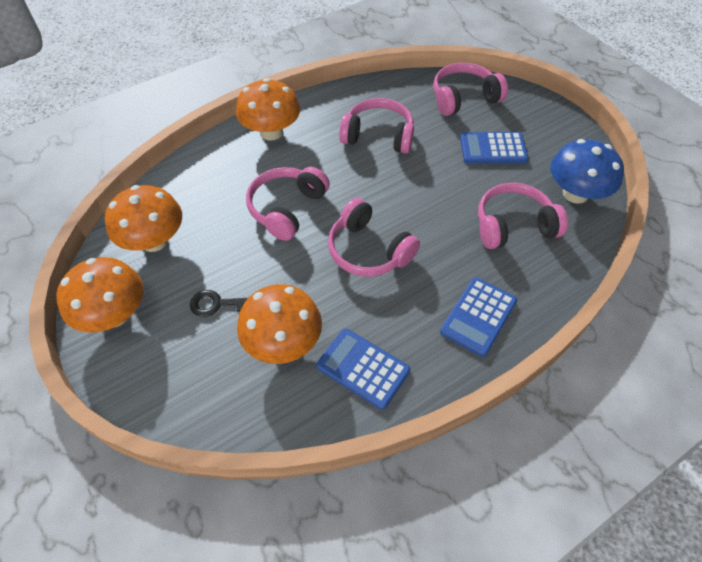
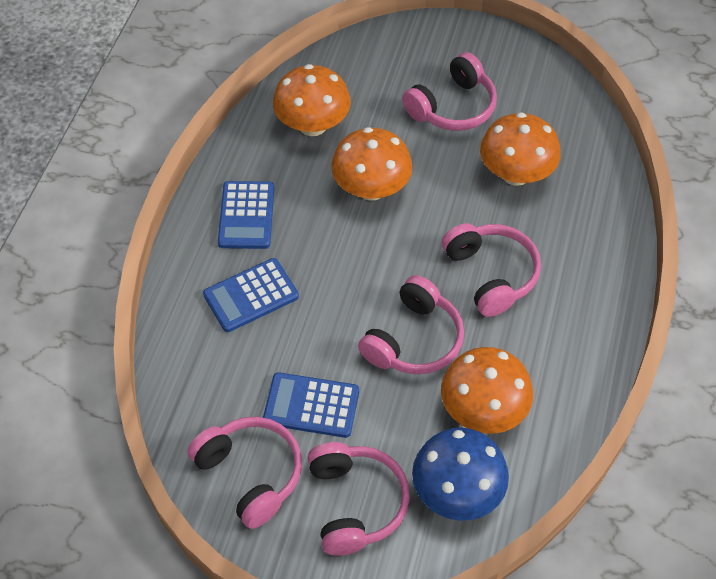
black key: [190,290,248,317] = 1 -> none = 0

